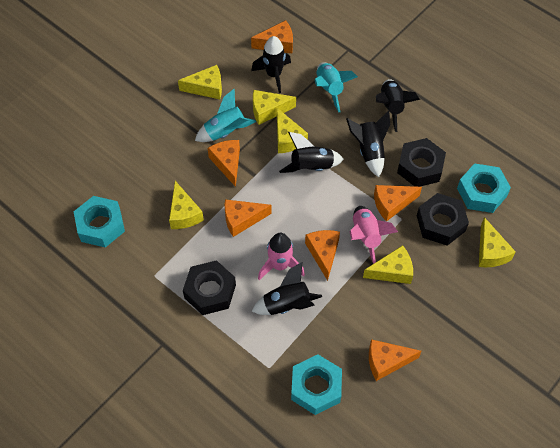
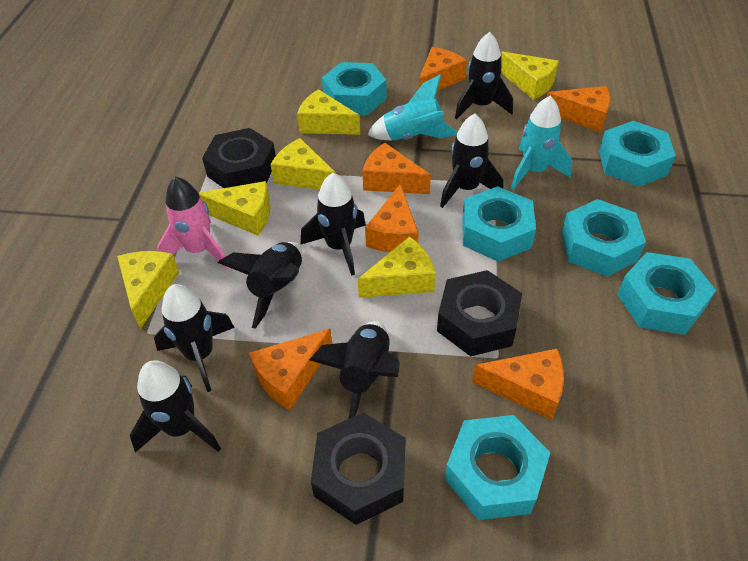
black rocket: [251,36,291,93] [252,262,322,315] [279,132,344,173] [346,111,390,177] [376,79,420,132] = 5 -> [129,360,221,452] [154,284,235,392] [218,242,302,329] [301,173,366,276] [310,321,400,419] [440,114,503,208] [455,32,513,119] = 7
pink rocket: [258,233,305,280] [350,206,398,264] = 2 -> [157,176,228,269] = 1
turquoise nut: [73,196,125,248] [291,354,342,415] [457,163,511,213] = 3 -> [322,62,386,115] [445,415,550,520] [462,186,536,262] [561,199,646,277] [599,121,676,187] [617,252,716,335] = 6

